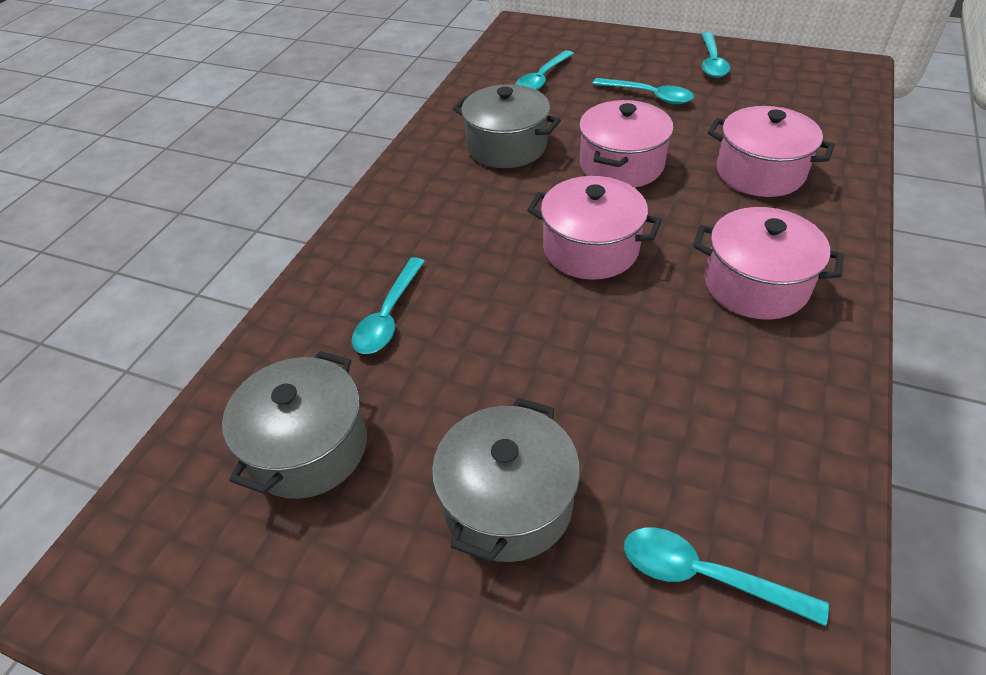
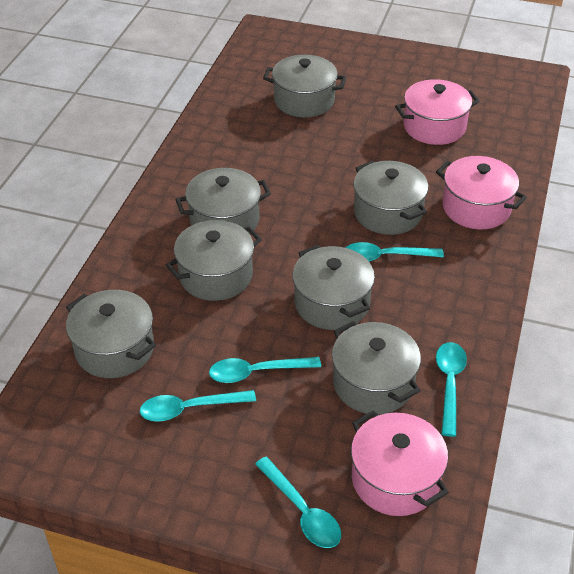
grey pot: [222,351,367,499] [432,398,580,562] [453,84,561,168] = 3 -> [66,290,156,378] [166,220,262,301] [175,168,271,234] [263,55,346,118] [292,245,375,330] [332,321,421,414] [353,161,429,235] = 7
pink pot: [527,176,662,280] [579,100,674,188] [693,207,844,320] [708,106,835,197] = 4 -> [351,410,449,516] [395,79,480,145] [436,156,527,229] = 3

